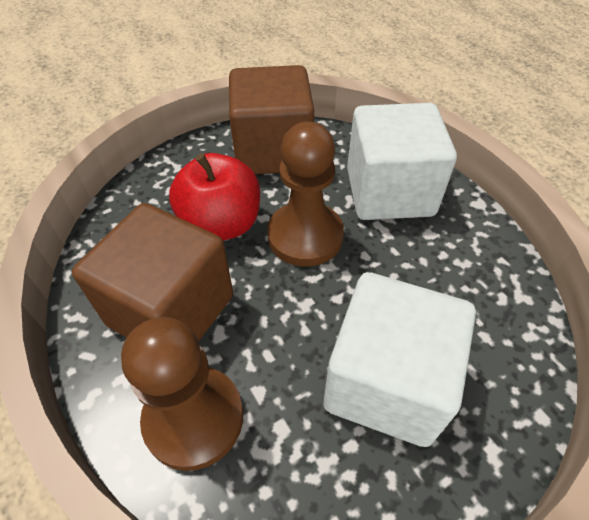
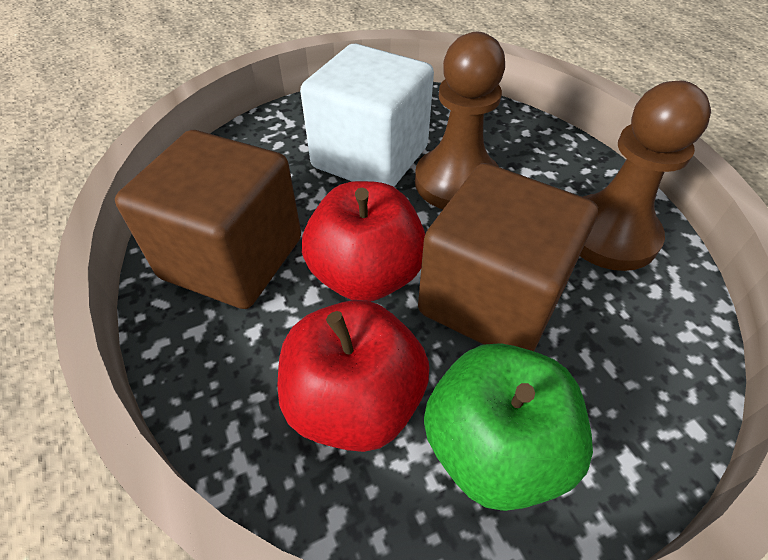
green apple: none = 0 -> [424,343,593,511] = 1
red apple: [169,153,260,241] = 1 -> [278,300,429,452] [302,181,425,301] = 2
white cube: [324,272,476,447] [347,103,457,220] = 2 -> [300,44,434,187] = 1

